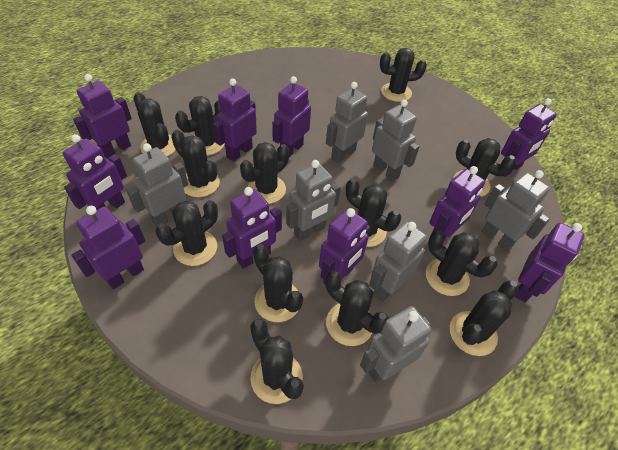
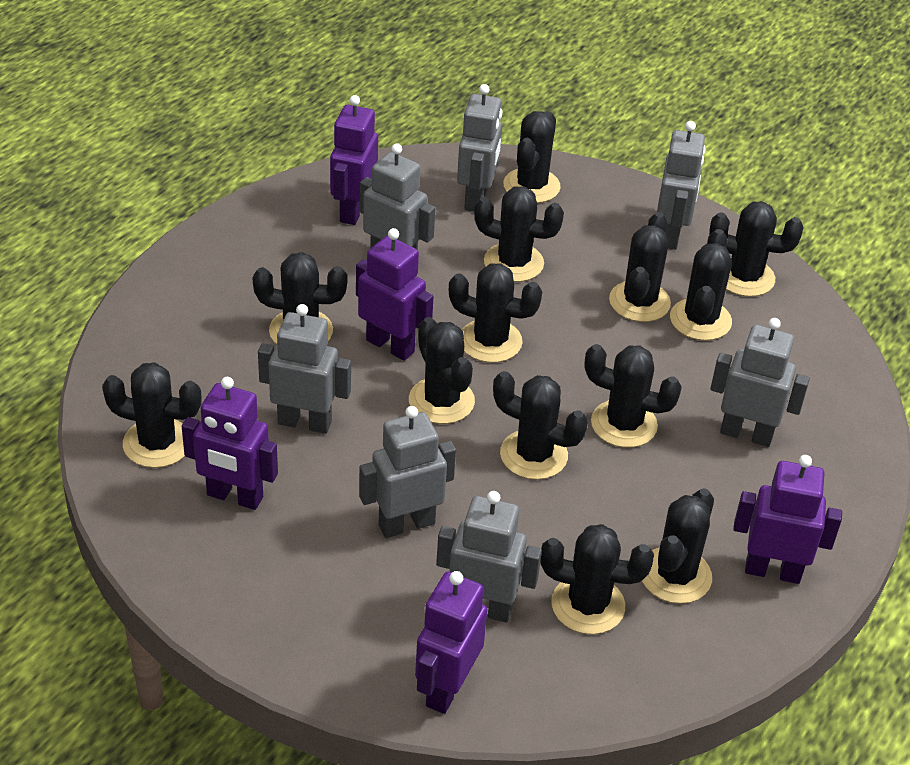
purple robot: [63,134,127,210] [71,206,145,289] [73,74,132,159] [213,79,257,162] [222,187,282,269] [272,76,311,157] [319,208,370,285] [430,166,485,238] [501,98,557,177] [514,223,584,302] = 10 -> [182,377,278,510] [330,95,378,225] [356,228,434,361] [415,571,487,714] [733,455,842,584] = 5

